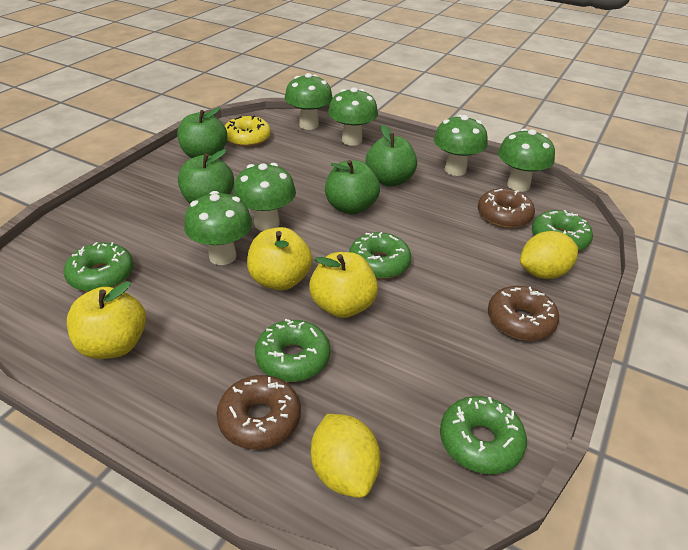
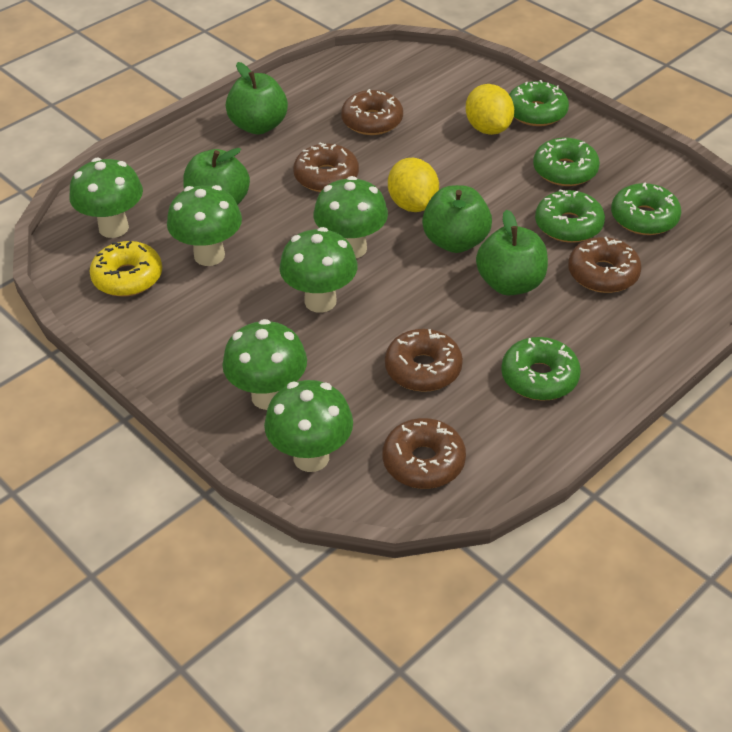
brown donut: [216,375,301,449] [478,188,535,228] [488,286,559,341] = 3 -> [293,142,359,192] [341,89,403,135] [382,418,466,489] [385,329,463,392] [568,237,642,293] = 5
yellow apple: [67,281,146,359] [247,227,313,291] [309,252,378,318] = 3 -> none = 0

